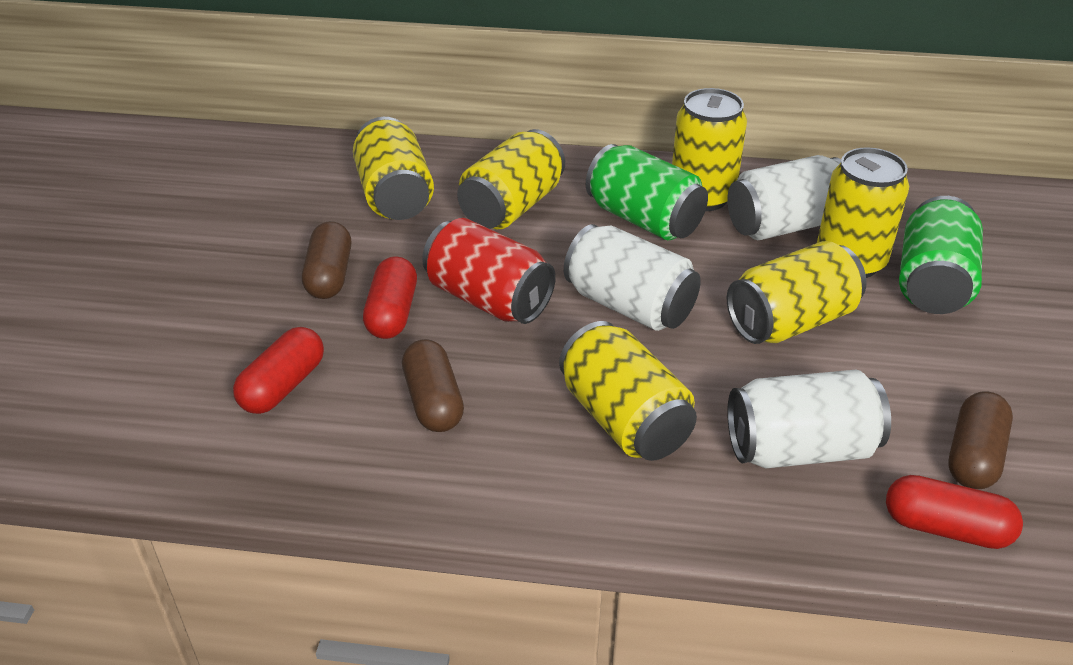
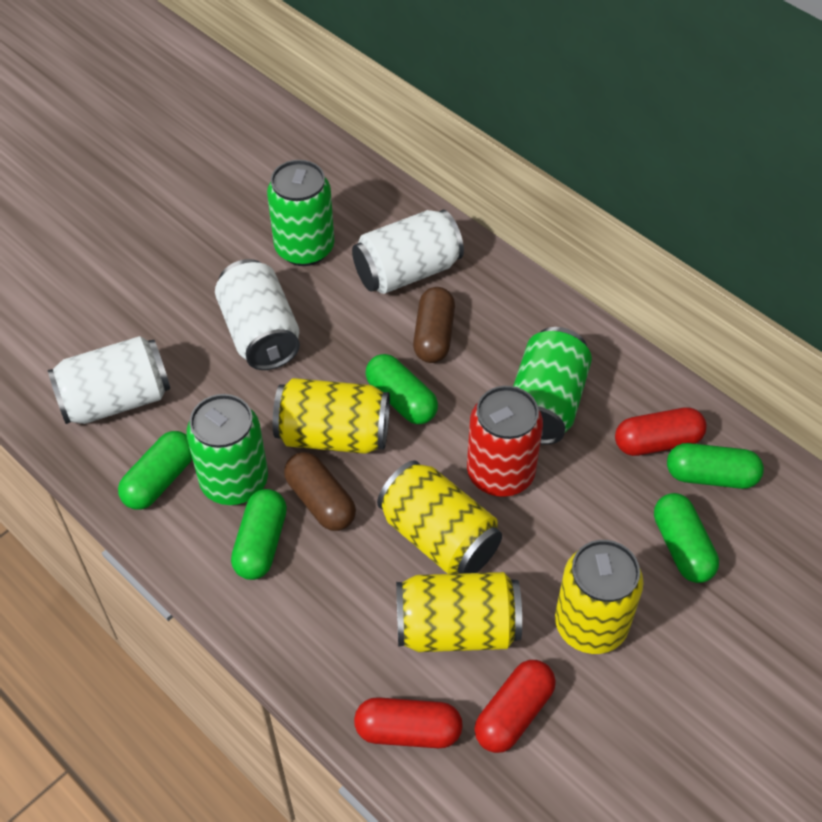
brown capsule: [302,221,351,299] [402,339,464,432] [948,391,1013,489] = 3 -> [284,452,356,531] [413,287,455,363] = 2
green can: [586,144,708,240] [899,196,983,314] = 2 -> [186,394,268,505] [267,160,334,266] [513,327,592,445] = 3
green capsule: none = 0 -> [118,431,192,510] [231,489,287,580] [365,354,438,424] [654,493,719,583] [667,443,764,489] = 5
yellow can: [353,117,434,220] [457,129,565,229] [559,321,697,461] [672,88,747,211] [727,241,867,344] [817,147,909,278] = 6 -> [273,378,390,454] [377,460,502,574] [396,572,522,652] [555,540,644,654] = 4

